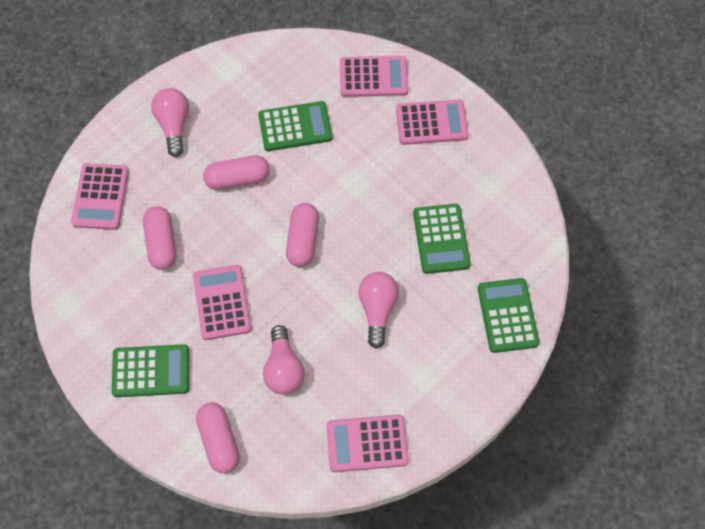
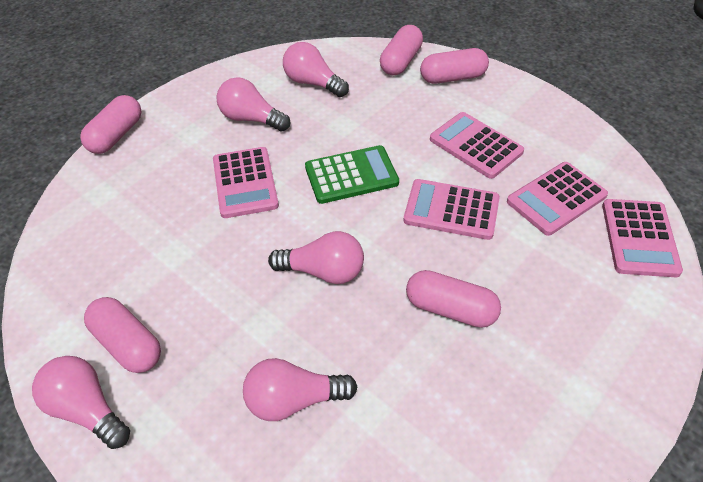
green calculator: [112,344,189,397] [258,101,333,151] [413,204,471,274] [478,278,539,353] = 4 -> [305,145,399,204] = 1
pink capsule: [143,206,176,270] [196,403,240,473] [203,155,270,190] [286,203,319,267] = 4 -> [80,95,142,154] [84,297,161,373] [380,25,423,75] [406,270,501,328] [420,48,489,84] = 5
pink light bulb: [151,88,189,157] [263,325,305,395] [358,272,399,349] = 3 -> [32,356,130,449] [216,77,290,132] [243,358,357,421] [268,231,364,284] [283,42,349,97] = 5

